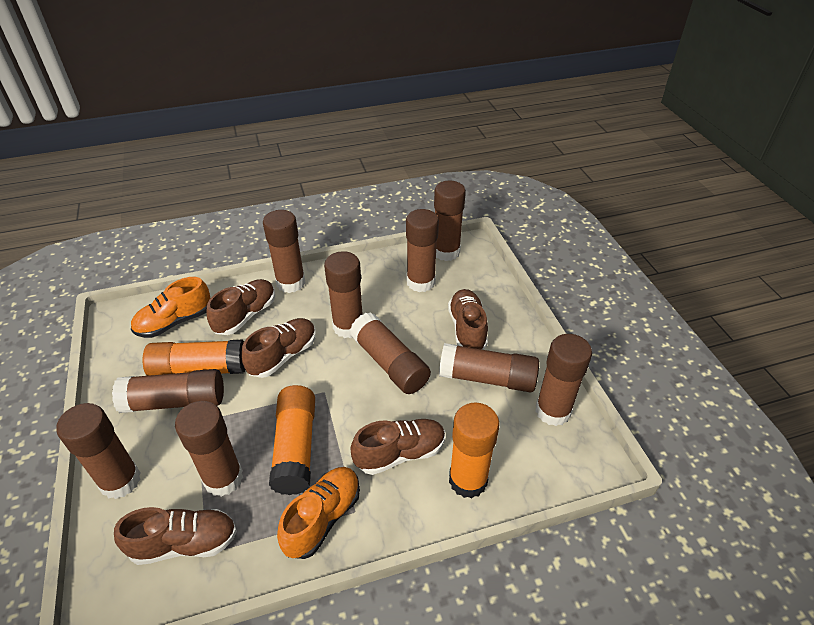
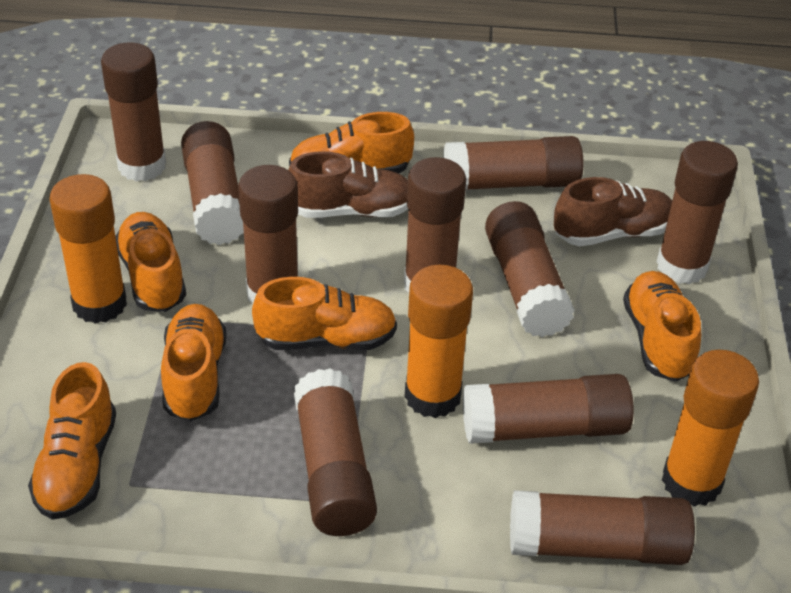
brown shoe: [114,507,237,565] [206,279,275,335] [241,318,316,378] [351,419,445,475] [448,289,488,350] = 5 -> [288,151,408,218] [554,177,672,246] = 2
orange shoe: [131,277,210,338] [277,467,360,559] = 2 -> [28,362,116,520] [115,212,186,312] [161,304,226,422] [252,277,397,350] [289,112,414,174] [623,271,701,382] = 6

